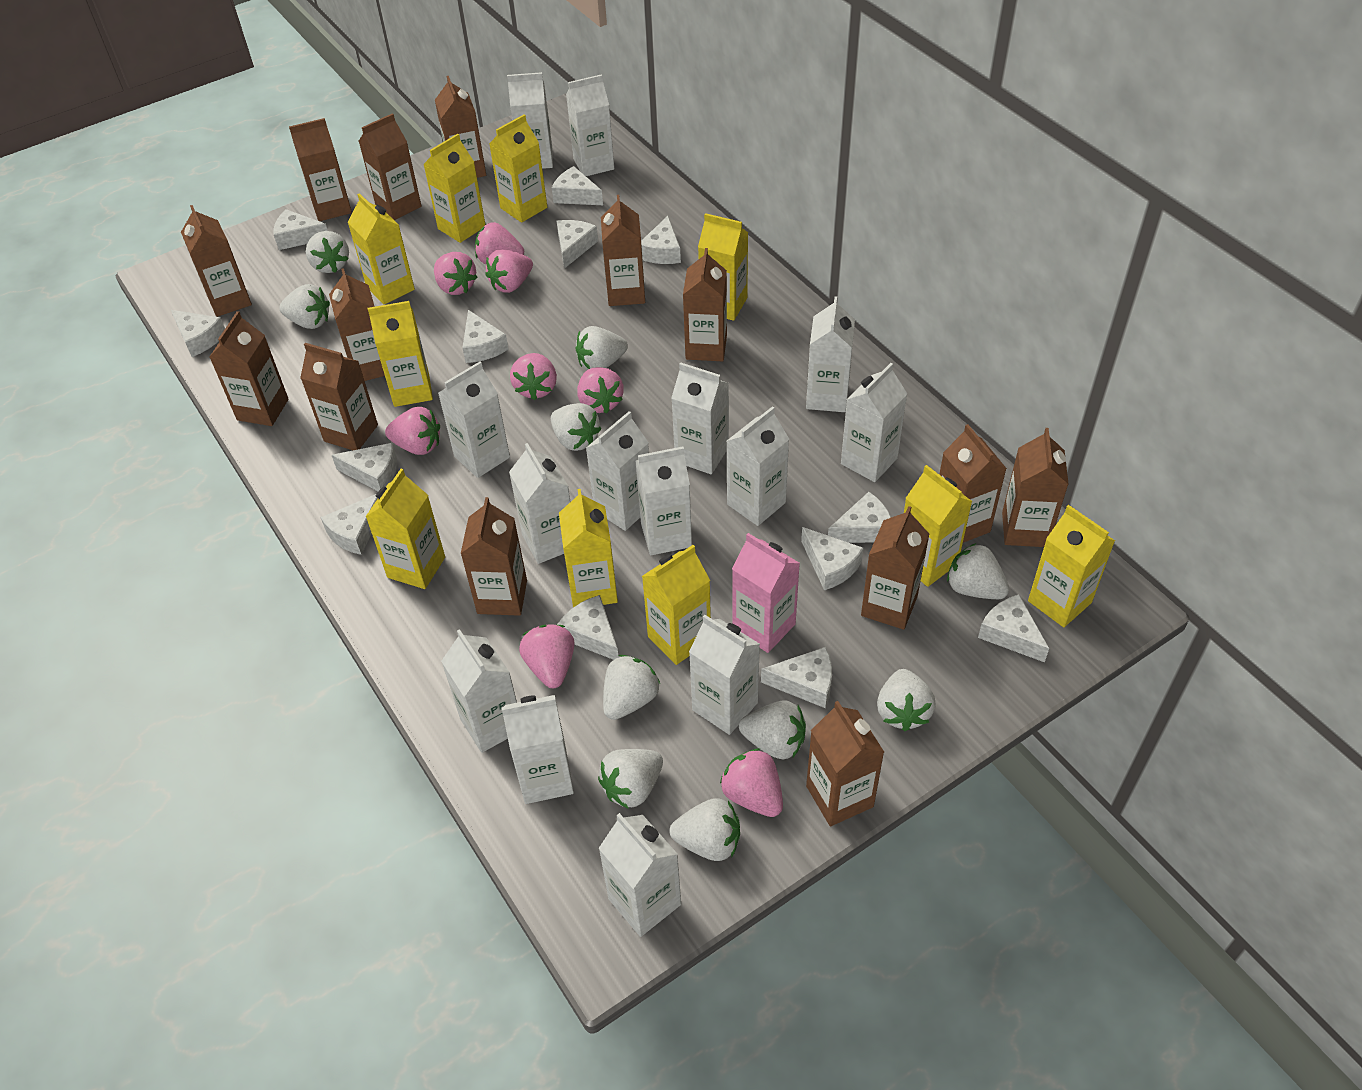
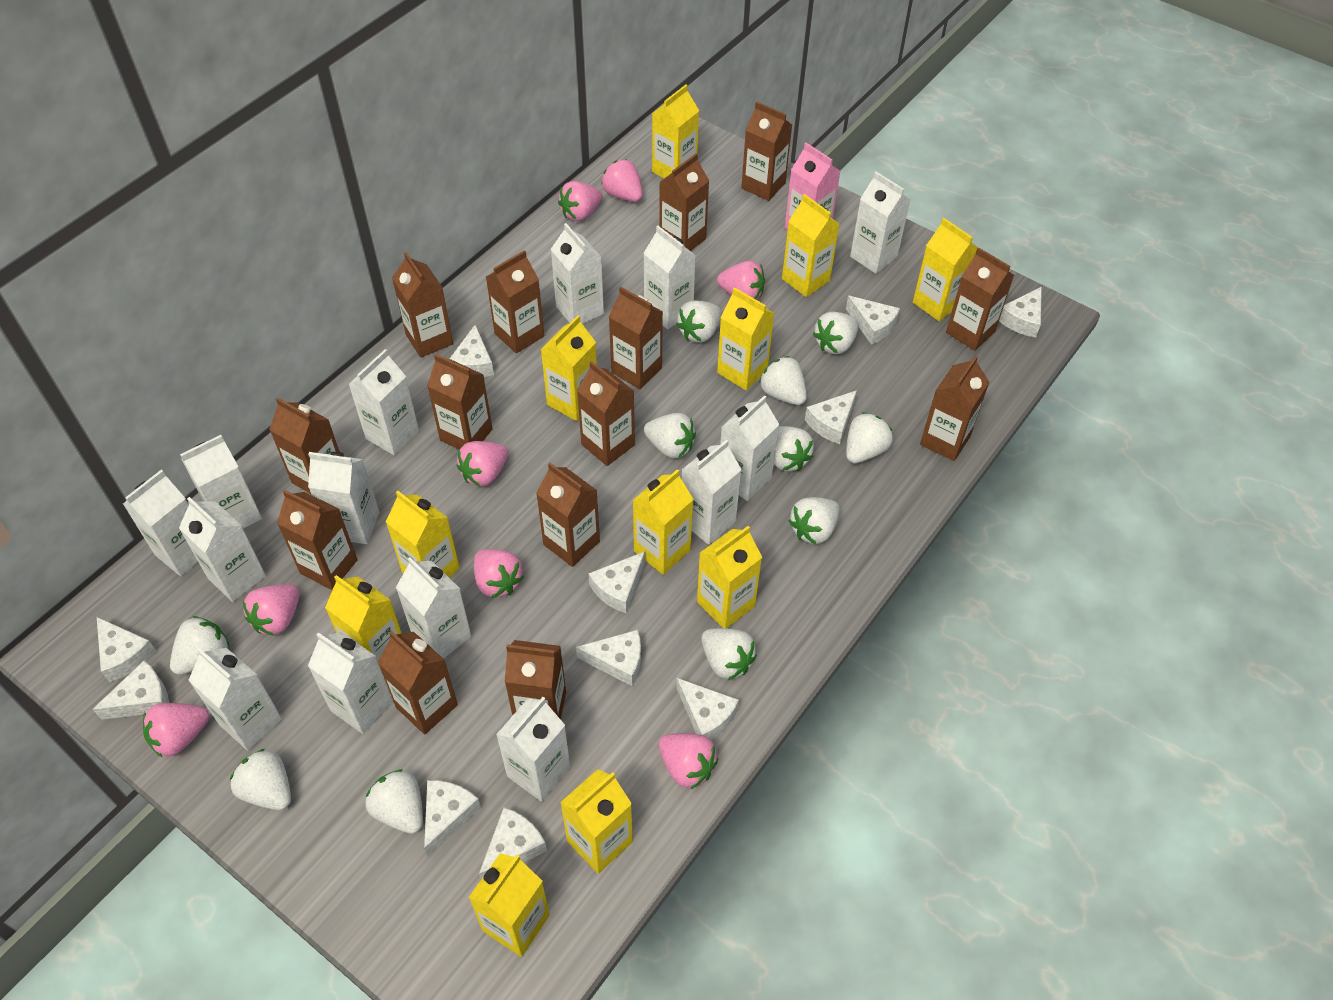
white cheese: [171,310,225,357] [273,209,328,250] [320,494,378,555] [332,443,397,491] [462,310,509,363] [552,166,603,205] [557,220,598,269] [557,595,619,660] [641,216,681,264] [761,647,832,708] [801,527,863,590] [828,492,891,543] [978,594,1049,663] = 13 -> [93,660,169,720] [97,617,156,682] [424,780,481,856] [449,325,494,377] [479,807,547,879] [576,630,641,686] [589,551,645,613] [677,678,739,740] [805,390,857,444] [846,296,900,345] [999,287,1042,338] = 11
white strawberry: [279,284,330,329] [306,231,349,273] [551,403,601,451] [575,326,628,370] [598,749,663,809] [603,655,660,720] [669,798,740,861] [739,700,806,759] [877,669,936,731] [947,543,1009,599] = 10 -> [170,616,230,675] [230,749,291,810] [366,770,423,834] [644,413,696,458] [676,300,721,343] [701,628,757,680] [759,356,807,405] [774,426,814,471] [789,497,840,544] [813,312,859,354] [846,412,893,463] = 11
yellow carton: [348,193,415,305] [365,469,445,589] [368,301,433,407] [423,134,486,243] [489,114,547,223] [559,489,618,608] [642,545,711,665] [698,213,748,321] [904,465,973,587] [1028,505,1115,627] = 10 -> [325,575,402,672] [386,491,460,578] [468,853,550,957] [541,315,597,421] [560,769,633,874] [632,469,693,575] [652,85,699,178] [697,526,762,628] [717,287,775,390] [782,194,840,297] [913,218,978,321] = 11

